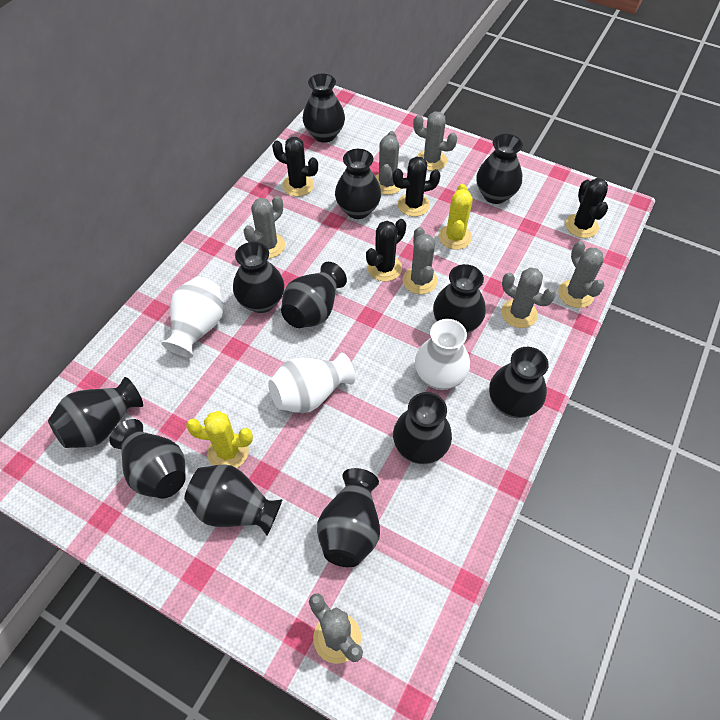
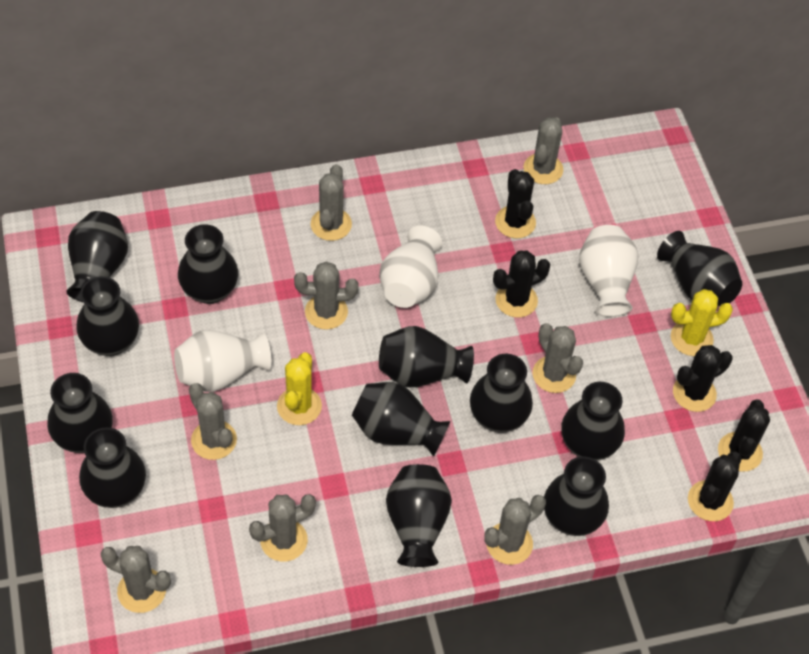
black cactus: [272,137,318,196] [366,219,406,281] [393,156,441,217] [565,178,608,238] = 4 -> [493,250,550,317] [495,169,536,238] [673,345,732,412] [688,452,742,521] [718,399,770,472] = 5
grey cactus: [243,196,285,258] [309,593,363,664] [375,131,401,195] [403,227,438,294] [413,111,457,171] [501,267,556,328] [558,241,604,308] = 7 -> [100,546,171,613] [189,383,237,460] [249,494,316,562] [294,261,358,330] [310,164,352,241] [484,495,546,565] [523,117,563,184] [532,323,583,393] = 8

